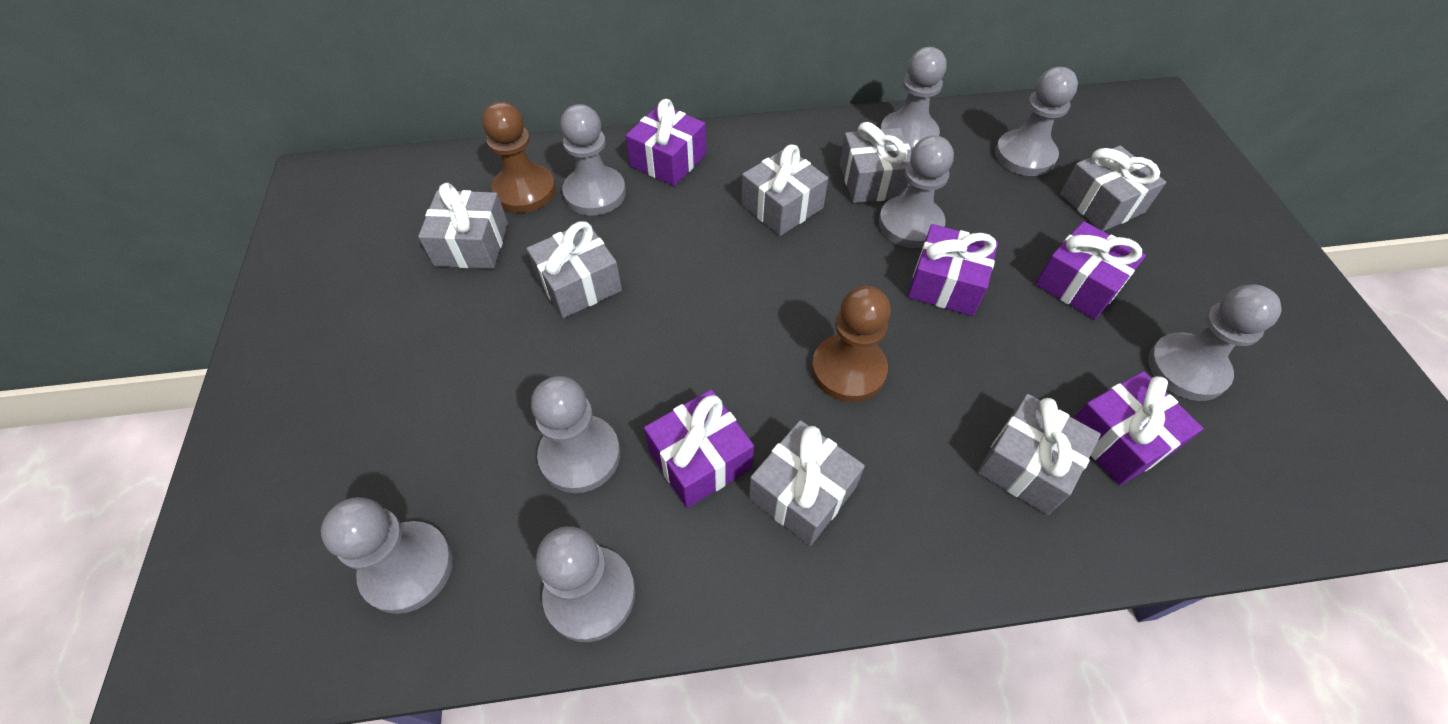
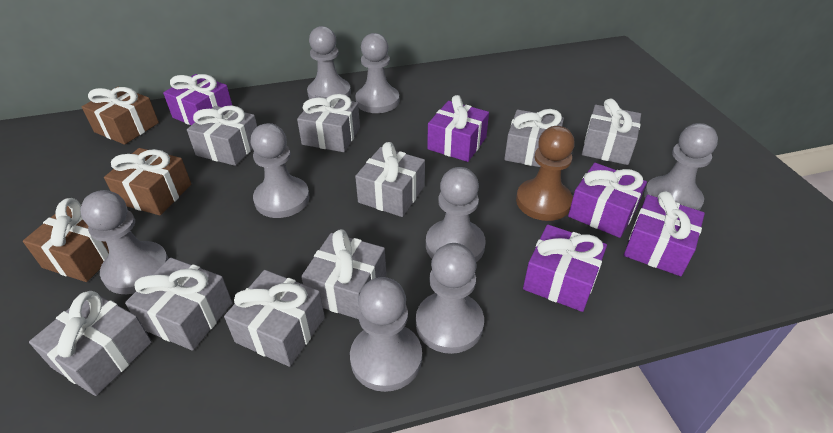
brown gift: none = 0 -> [23,198,109,282] [82,86,159,145] [104,148,191,215] = 3
brown pawn: [482,102,556,213] [812,286,891,402] = 2 -> [516,126,575,221] = 1
grey gift: [418,183,508,269] [527,221,622,318] [741,145,828,236] [749,420,865,546] [840,122,911,203] [977,394,1101,515] [1060,146,1166,231] = 7 -> [29,291,152,396] [125,258,232,351] [187,105,257,166] [224,270,325,367] [297,94,360,152] [301,229,386,319] [355,142,425,217] [504,109,564,167] [582,98,641,165] = 9

